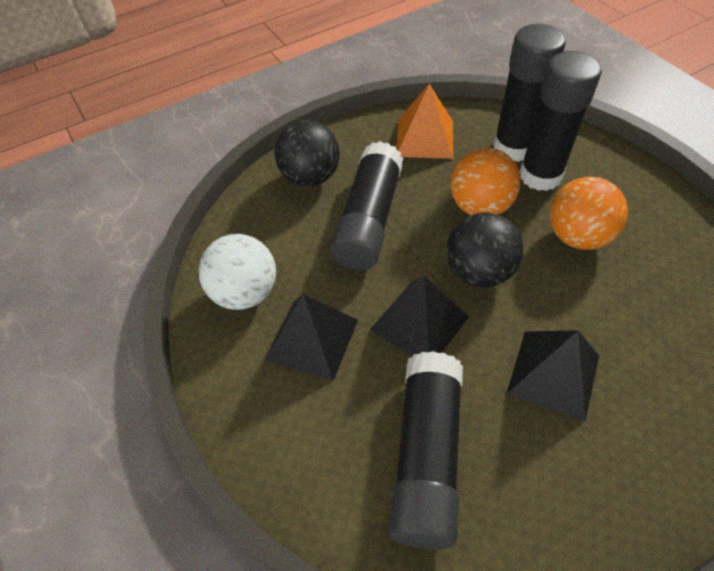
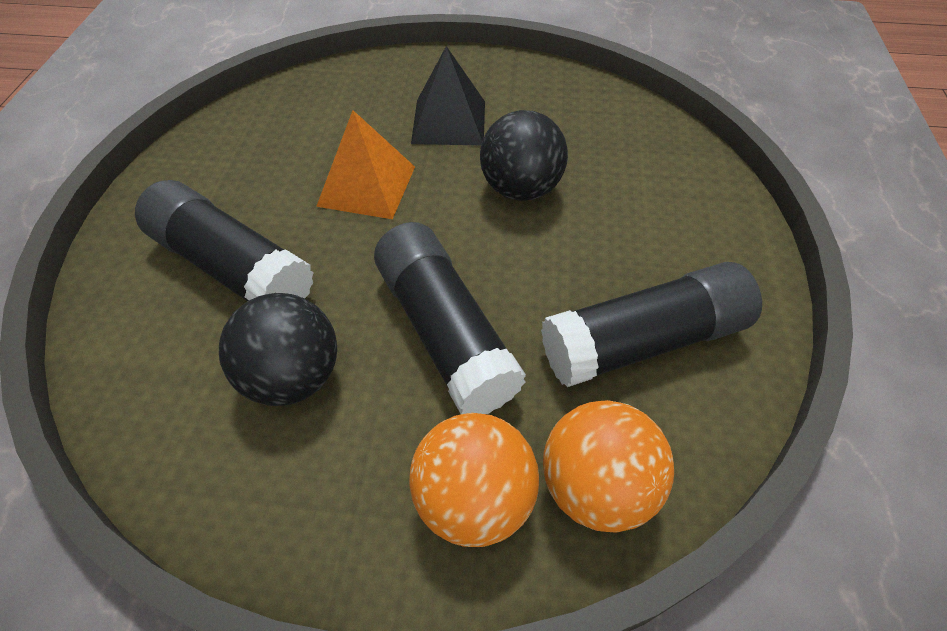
black glue stick: [330,141,403,270] [389,351,463,549] [493,24,566,162] [520,51,602,191] = 4 -> [135,180,314,301] [374,222,526,414] [541,262,762,387] = 3
black pyramid: [265,294,358,381] [370,276,469,357] [507,330,599,422] = 3 -> [411,46,485,145] = 1
white ball: [199,234,276,310] = 1 -> none = 0

